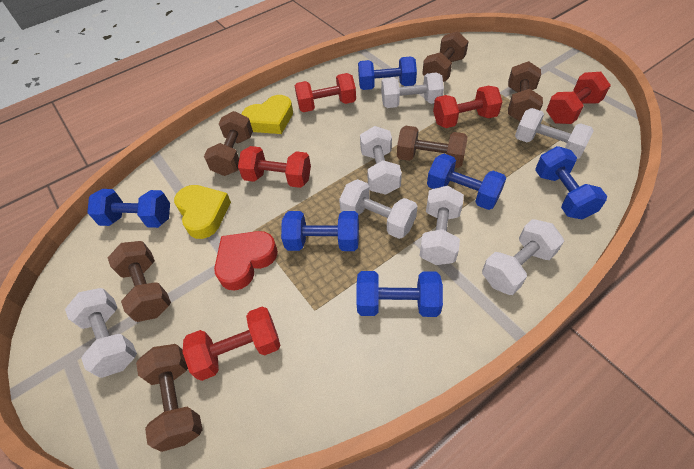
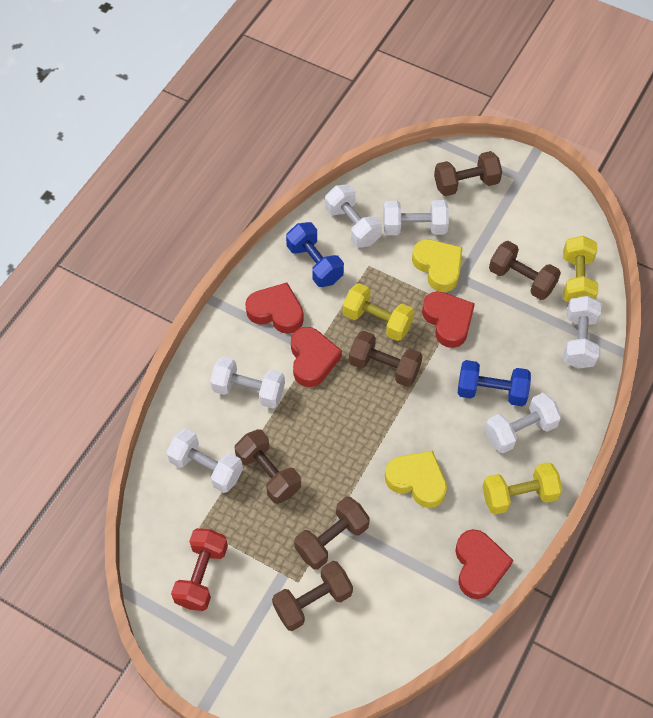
blue dumbbell: [87,189,170,228] [281,211,359,251] [357,271,443,317] [358,56,417,90] [427,154,506,210] [535,146,607,219] = 6 -> [286,222,344,287] [457,360,531,406] = 2
red dumbbell: [183,307,281,381] [238,146,311,188] [295,73,356,112] [433,86,502,128] [546,72,611,124] = 5 -> [171,528,228,611] = 1
red heart: [214,231,278,291] = 1 -> [245,282,304,334] [291,327,342,387] [422,291,475,348] [455,529,513,599] = 4
white dumbbell: [65,288,137,378] [339,179,418,239] [360,126,402,195] [381,72,444,108] [419,186,464,265] [482,219,564,295] [515,108,594,159] = 7 -> [166,428,243,493] [210,356,285,409] [325,184,382,248] [383,200,449,235] [485,393,562,453] [564,296,602,368] = 6
yellow dumbbell: none = 0 -> [343,283,414,341] [482,462,563,515] [563,236,598,302] = 3

